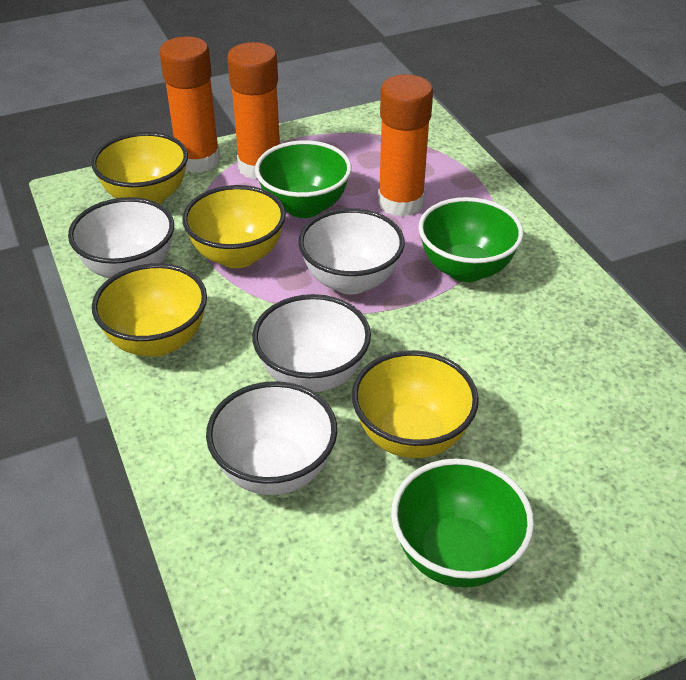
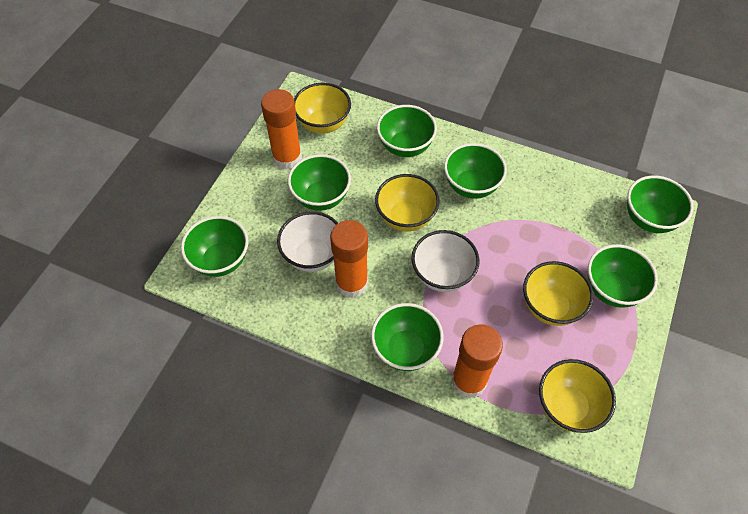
green bowl: [255,140,352,218] [391,458,534,588] [418,197,524,282] = 3 -> [181,216,248,277] [288,154,351,211] [371,303,444,371] [377,105,437,157] [444,143,507,199] [588,244,658,308] [627,176,694,233] = 7
white bowl: [68,197,174,278] [206,381,337,495] [252,294,371,392] [298,208,405,294] = 4 -> [277,211,338,272] [411,230,480,292] = 2

